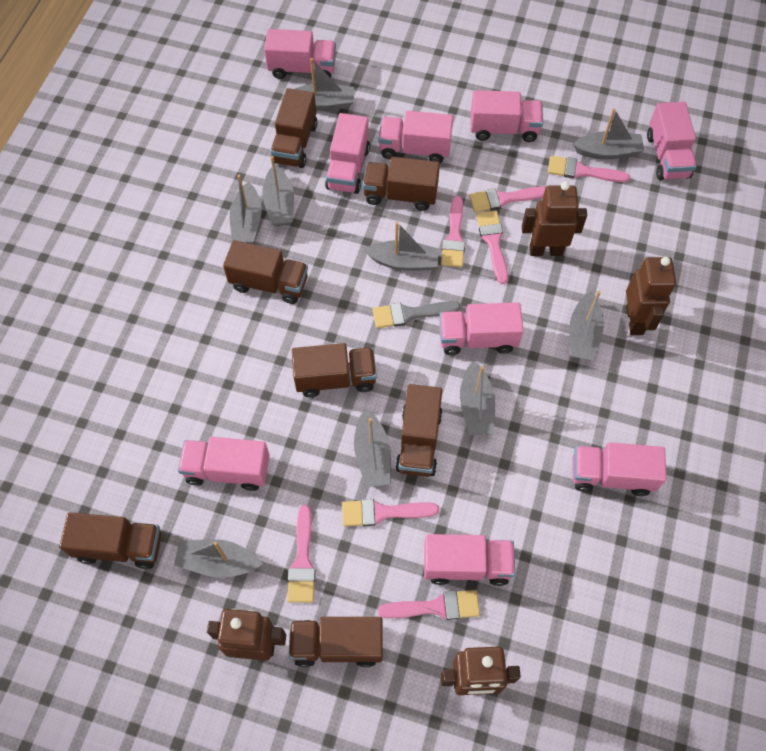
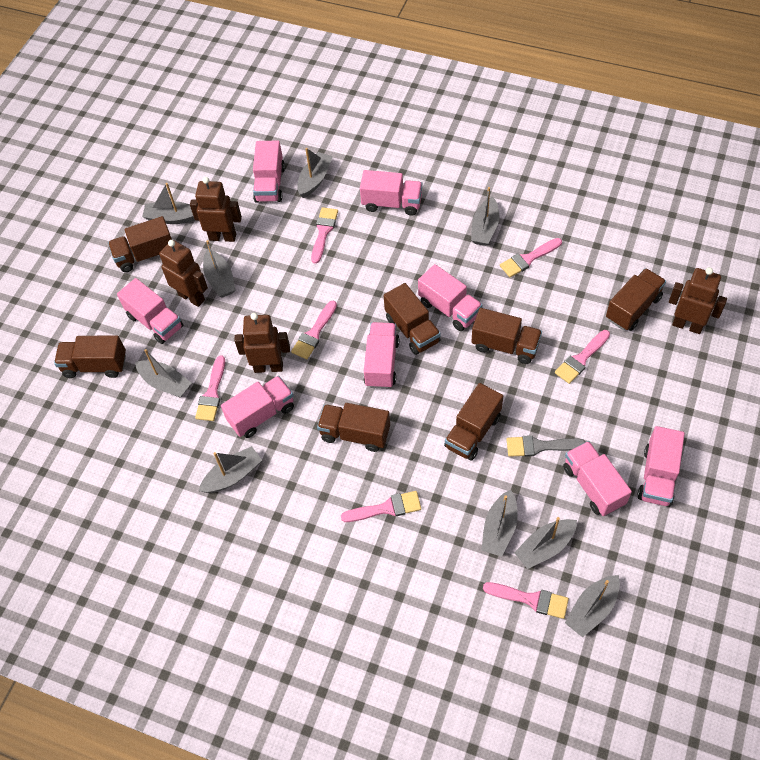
pink truck: [178,437,270,491] [264,29,336,79] [325,113,370,194] [378,111,453,163] [424,534,515,586] [439,303,523,355] [471,90,543,142] [573,442,666,496] [647,102,697,180] = 9 -> [117,278,183,344] [221,376,294,438] [253,141,285,202] [360,170,423,216] [364,322,399,389] [418,264,483,331] [563,441,632,516] [638,426,685,507] = 8

